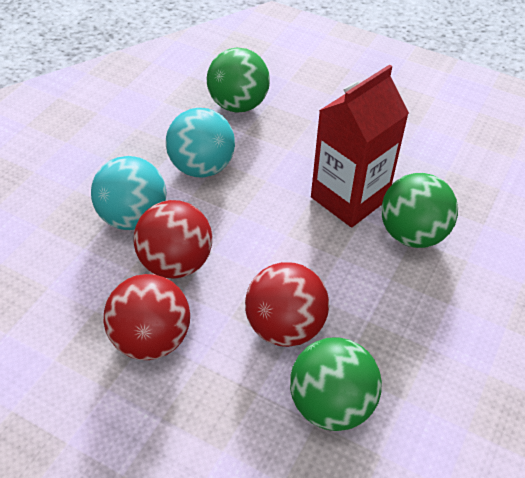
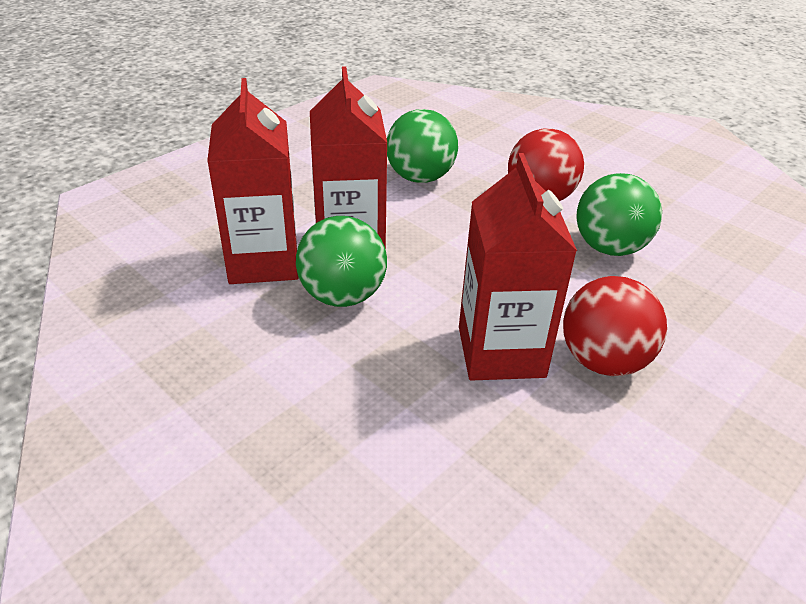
red ball: [104,274,190,360] [134,200,212,279] [245,262,329,347] = 3 -> [508,129,584,201] [563,276,667,376] = 2
red carton: [311,65,409,228] = 1 -> [207,78,299,284] [310,66,387,249] [459,153,577,381] = 3
turquoise ball: [91,156,167,230] [166,108,235,178] = 2 -> none = 0

